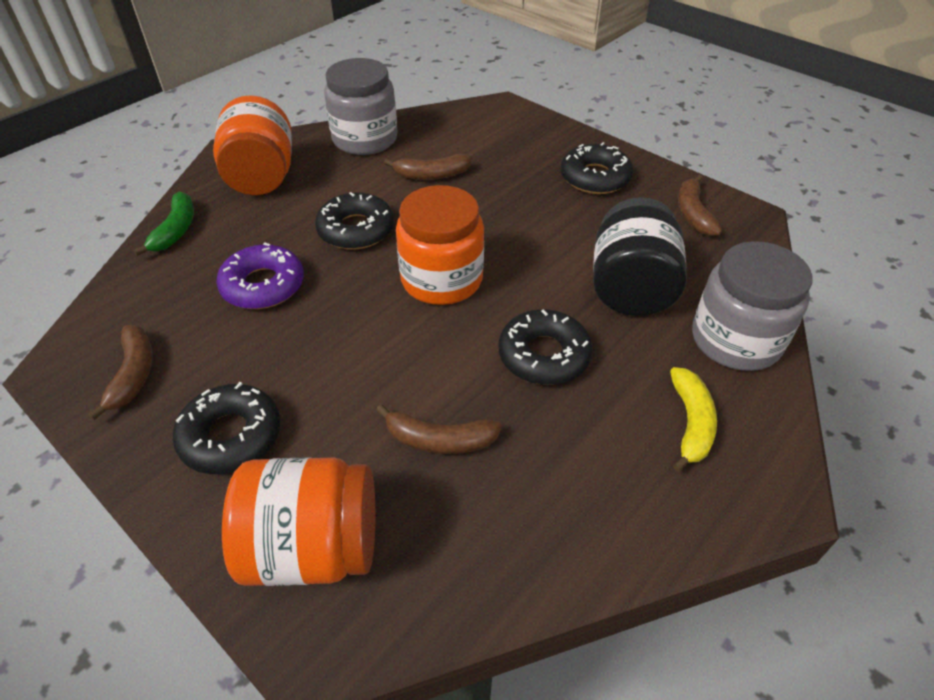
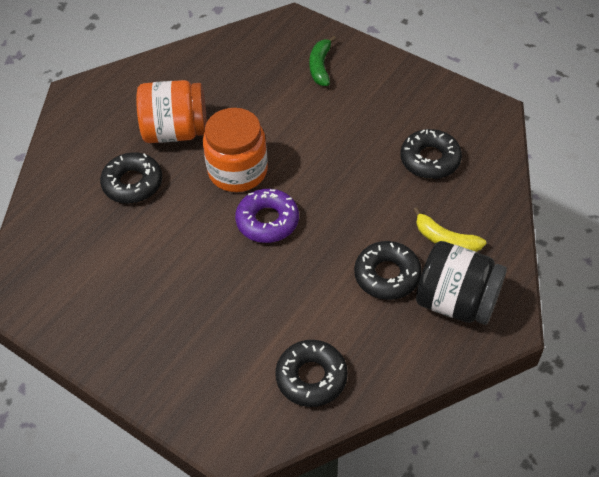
brown banana: [88,325,153,420] [376,404,502,454] [384,154,472,180] [678,175,722,236] = 4 -> none = 0
grey jar: [324,58,398,155] [692,241,812,371] = 2 -> none = 0
orange jar: [213,95,292,195] [222,457,375,586] [396,185,484,305] = 3 -> [136,80,207,143] [203,108,268,192] = 2

